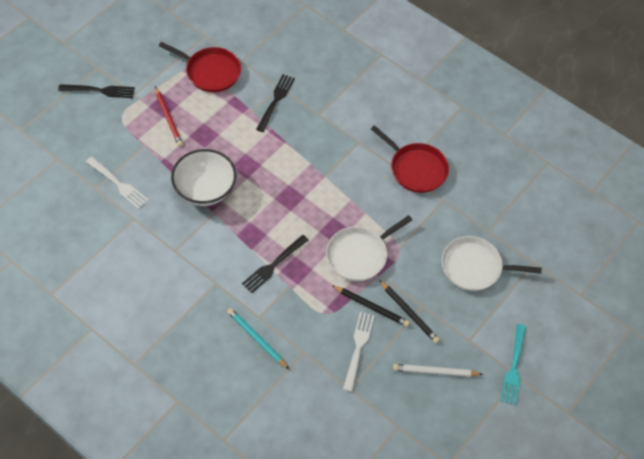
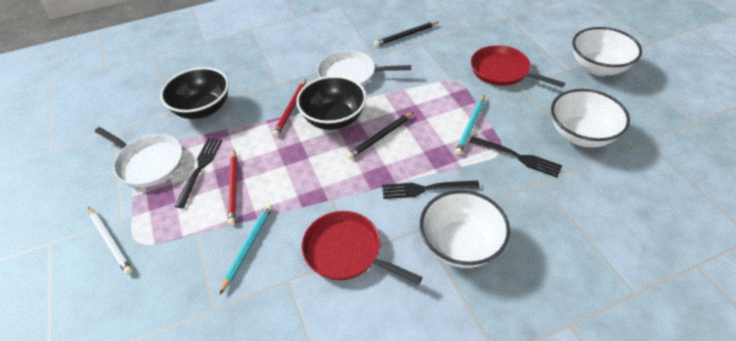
black bowl: none = 0 -> [160,67,229,119] [296,76,367,130] = 2
red pencil: [155,87,183,147] = 1 -> [228,150,237,226] [273,80,306,137] = 2
turquoise fork: [501,324,526,405] = 1 -> none = 0
turquoise pencil: [227,308,289,369] = 1 -> [220,204,273,294] [455,96,485,155] = 2
white bowl: [171,149,236,206] = 1 -> [420,190,510,268] [551,89,630,147] [572,27,642,76] = 3
white fork: [86,157,148,209] [343,312,374,392] = 2 -> none = 0

